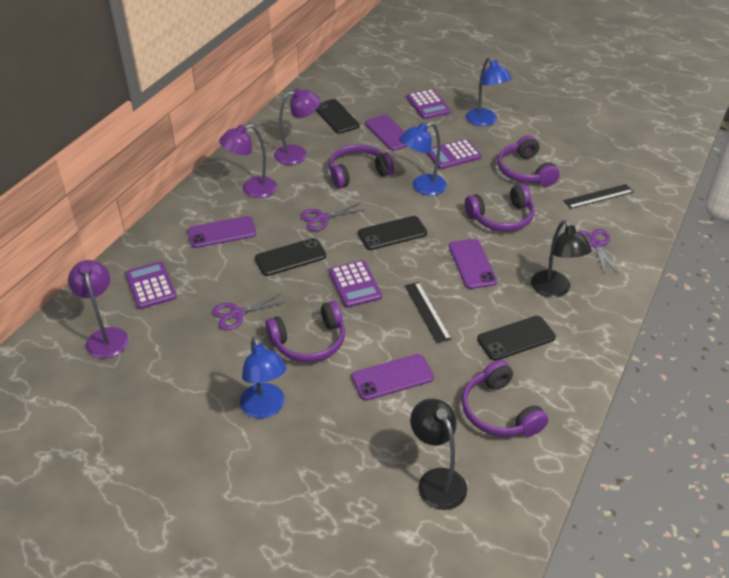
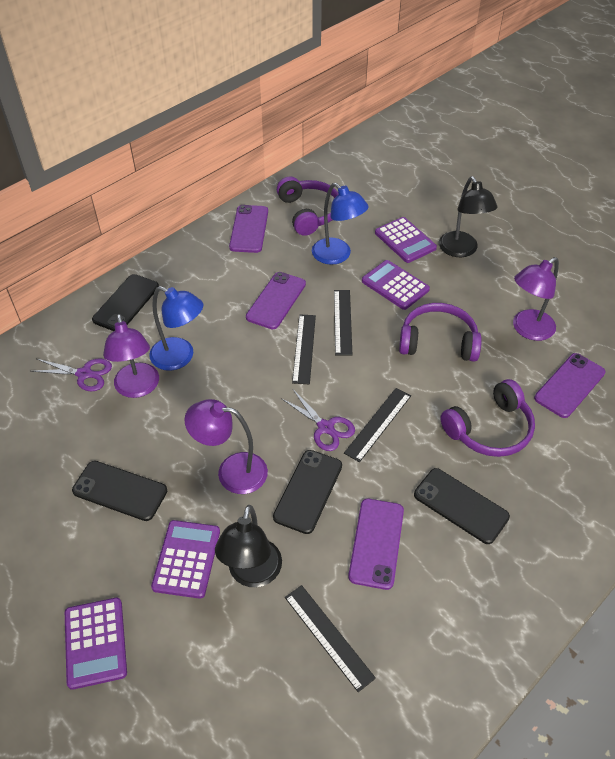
black ruler: [405,282,451,343] [563,184,634,209] = 2 -> [285,585,376,692] [292,315,316,384] [334,290,352,356] [344,388,411,462] = 4
blue lamp: [240,337,287,419] [400,122,447,196] [466,57,512,126] = 3 -> [149,286,204,371] [312,183,368,265] = 2
purple headphones: [265,301,345,362] [329,144,394,188] [462,360,548,437] [465,184,535,232] [497,136,560,187] = 5 -> [277,177,339,236] [399,303,482,362] [440,379,535,457] = 3
purple scissors: [212,294,286,330] [300,203,363,231] [578,229,618,275] = 3 -> [30,359,112,391] [281,390,355,451] = 2

